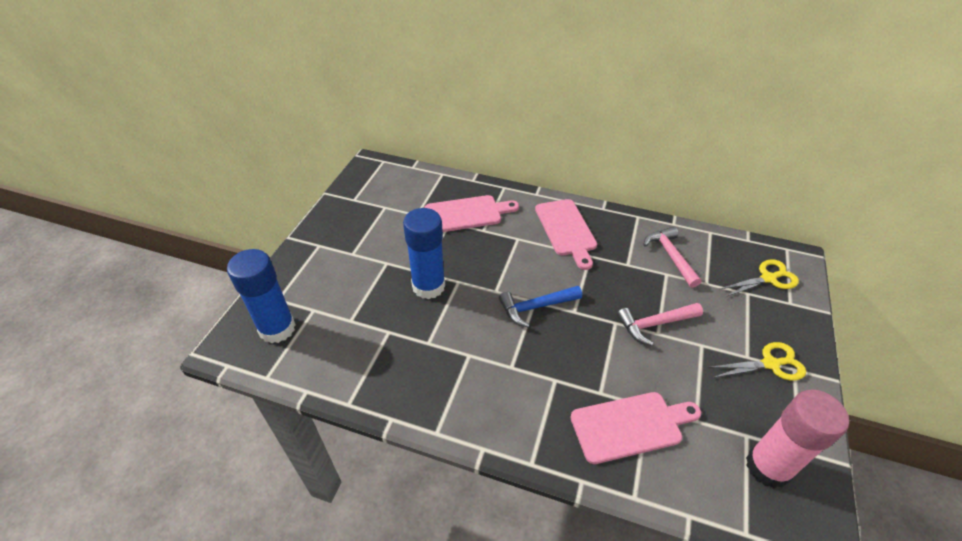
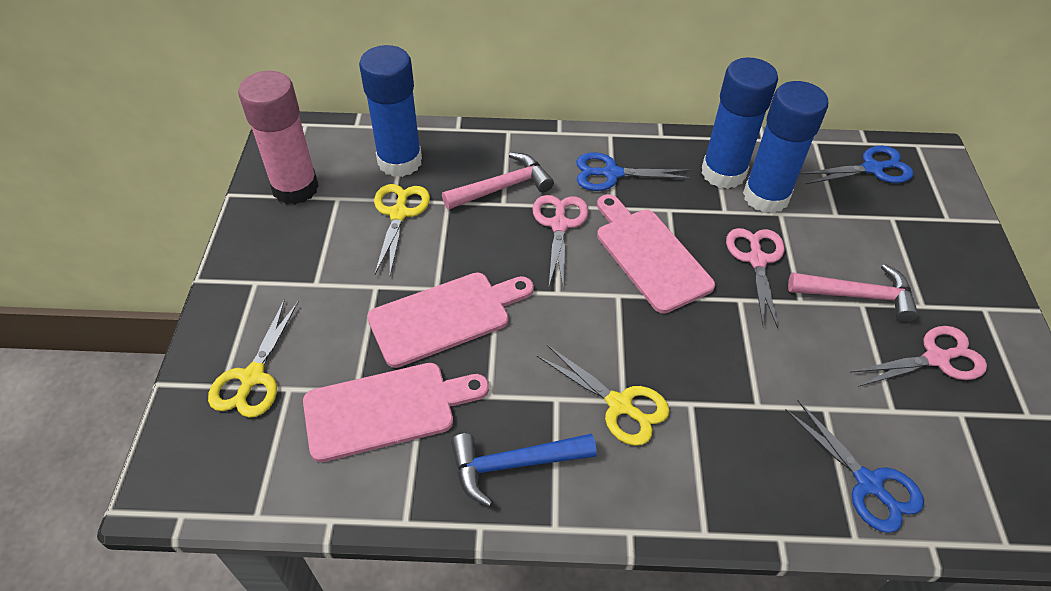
blue glue stick: [227,249,296,343] [403,208,445,299] = 2 -> [359,45,422,177] [701,57,778,189] [743,81,828,214] = 3
blue scissors: none = 0 -> [576,152,692,191] [786,400,924,533] [799,146,913,184] = 3
pink scissors: none = 0 -> [532,195,589,290] [726,228,784,329] [850,326,987,387] = 3
yellow scissors: [708,342,806,381] [720,259,799,297] = 2 -> [208,299,299,418] [374,184,430,275] [537,345,669,446] = 3

